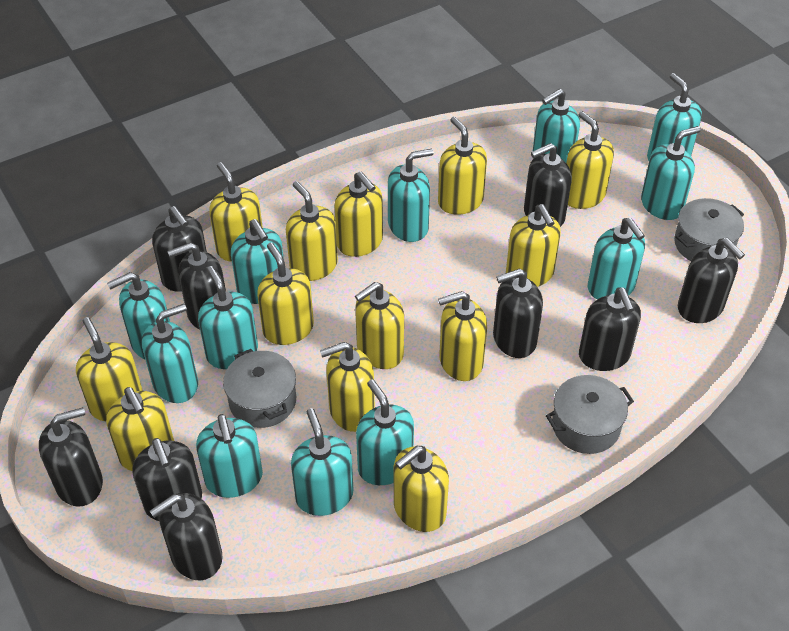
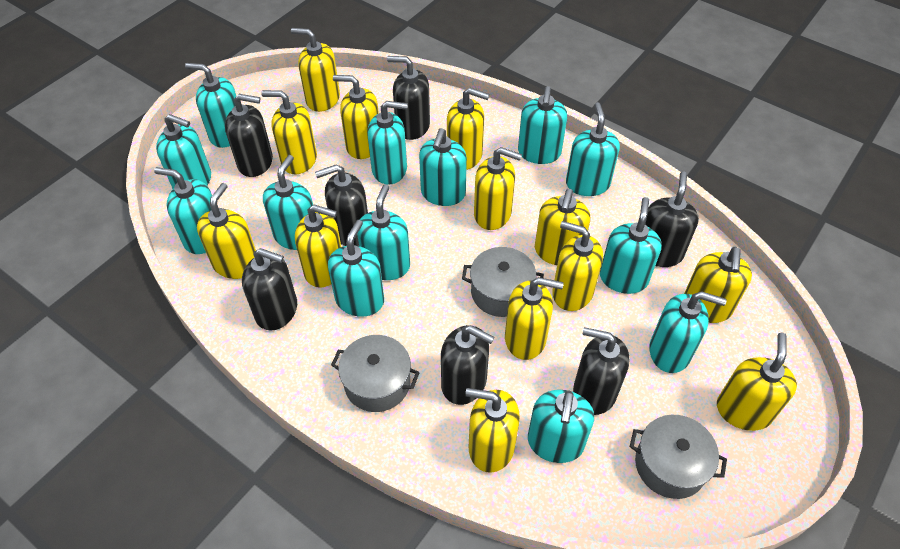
black soap dispenser: [39,407,103,507] [132,438,202,521] [150,493,223,580] [152,206,207,292] [167,242,226,330] [493,268,543,358] [524,143,572,227] [579,287,641,371] [678,238,745,323] = 9 -> [225,94,273,177] [242,248,297,331] [315,164,368,246] [387,56,430,140] [441,325,494,405] [573,327,629,415] [645,172,699,267] = 7
turquoise soap dispenser: [107,272,170,359] [142,304,198,403] [196,414,263,498] [198,266,258,369] [231,219,284,304] [291,408,354,516] [356,379,414,485] [388,149,433,242] [533,89,580,162] [588,218,645,300] [641,126,701,220] [647,73,702,161] = 12 -> [154,167,212,254] [156,114,211,189] [185,63,236,148] [263,155,313,250] [328,220,384,317] [357,184,410,280] [367,101,408,185] [419,128,467,206] [518,86,567,164] [528,390,594,463] [566,102,620,196] [600,197,662,294] [649,291,727,373] = 13

